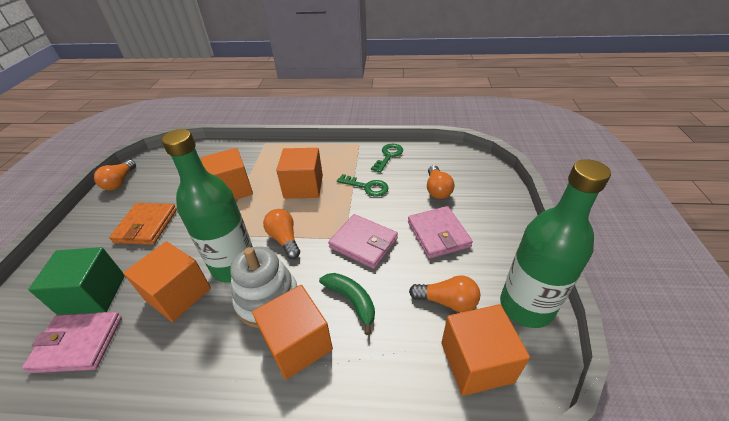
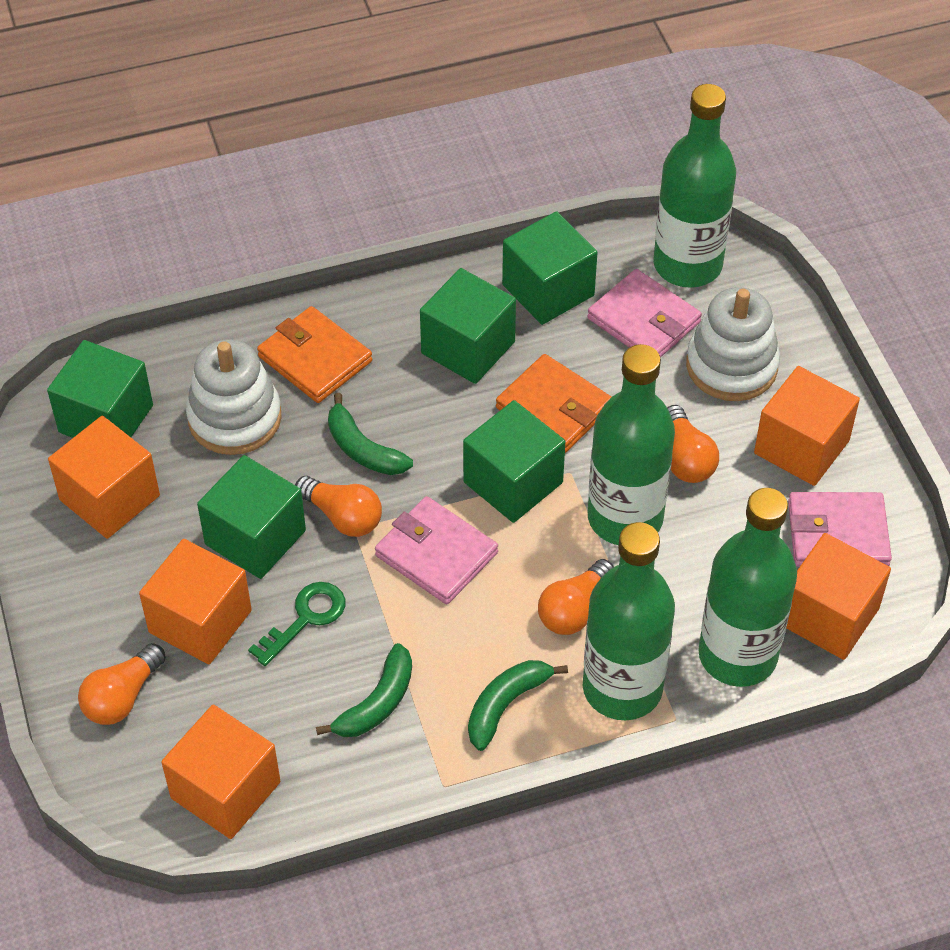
green banana: [319,273,375,335] = 1 -> [316,643,412,737] [328,393,413,475] [468,660,568,751] = 3
green bottle: [162,129,253,283] [500,159,611,328] = 2 -> [583,522,675,720] [588,344,675,545] [653,84,736,288] [698,488,797,687] = 4
green cube: [28,247,125,315] = 1 -> [47,340,153,438] [197,455,306,579] [420,268,516,384] [463,400,566,523] [502,211,598,325] = 5
green key: [337,174,388,197] [371,144,403,173] = 2 -> [248,582,345,666] = 1
orange wallet: [109,203,177,245] = 1 -> [257,306,372,403] [496,354,612,453] = 2
white stacking toy: [230,246,297,328] = 1 -> [186,339,282,455] [686,287,780,401] = 2

